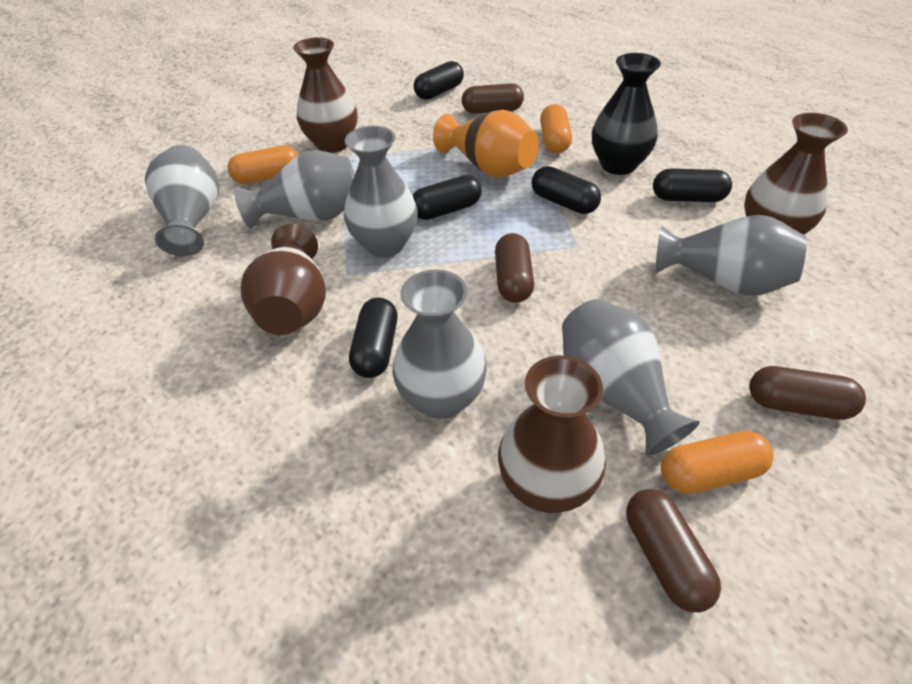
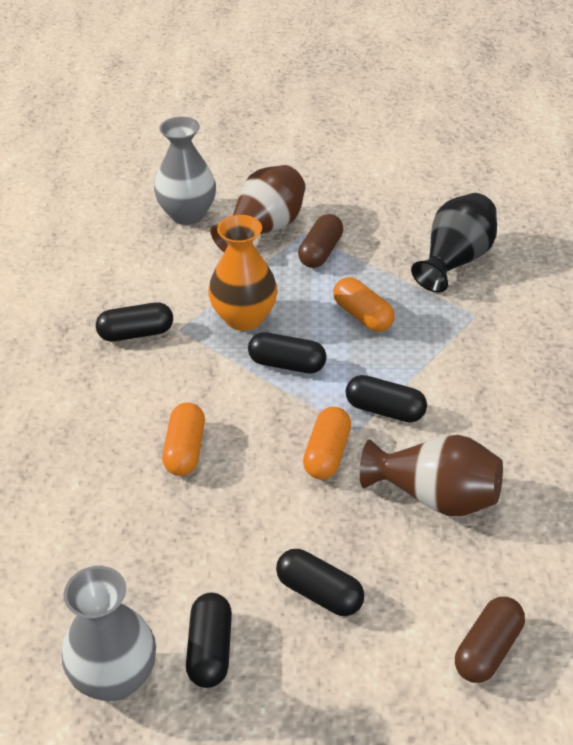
brown capsule: [462,83,524,114] [495,233,534,303] [626,489,721,612] [749,366,866,420] = 4 -> [298,214,343,268] [455,597,525,683] = 2
brown vase: [241,224,326,335] [293,37,357,153] [498,356,606,513] [744,113,848,235] = 4 -> [210,165,306,252] [359,435,503,516] = 2
grey vase: [145,145,219,256] [234,150,355,228] [344,126,418,257] [393,269,487,419] [562,299,700,456] [656,215,807,296] = 6 -> [62,566,156,701] [154,117,216,225] = 2

